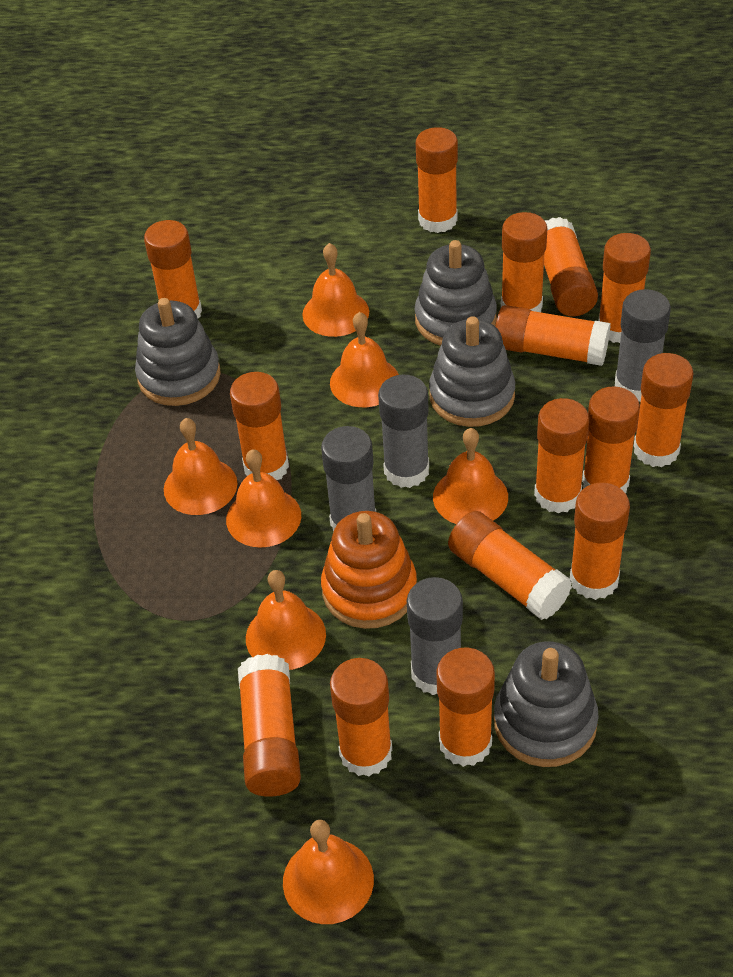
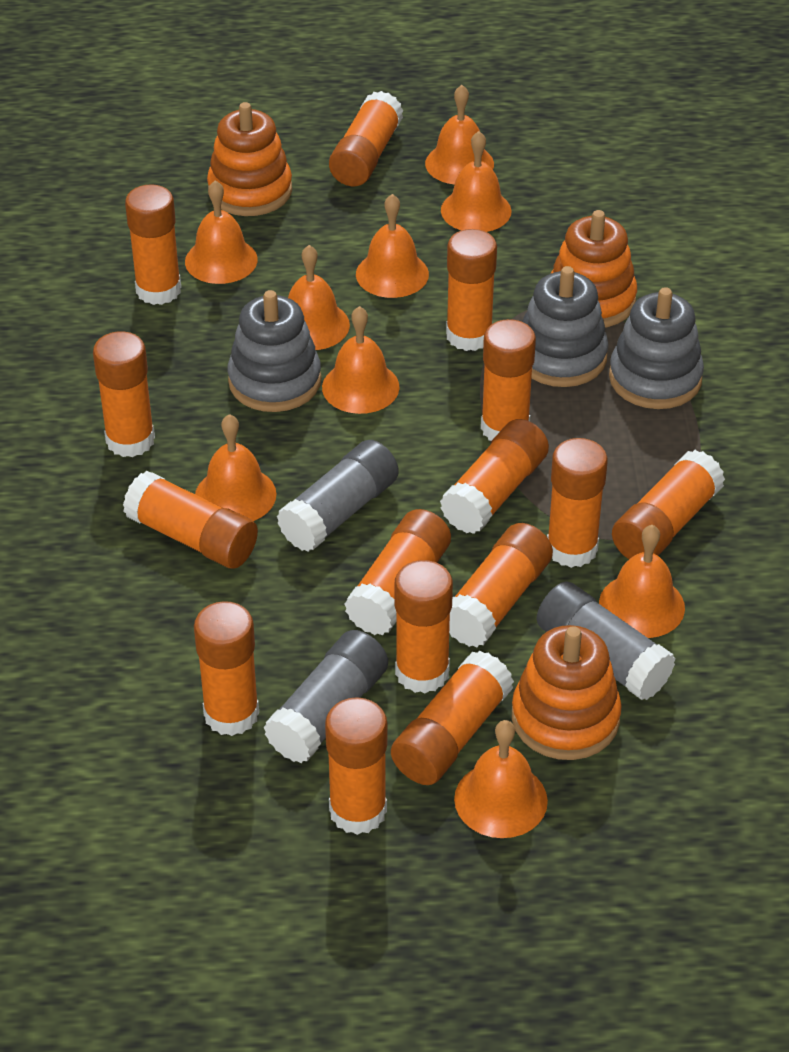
grey glue stick: [321,426,376,532] [378,375,429,488] [407,577,463,695] [615,289,671,402] = 4 -> [263,630,388,763] [277,440,399,552] [536,581,676,700] = 3
grey stacking toy: [135,298,221,406] [415,240,497,346] [429,316,515,427] [494,641,599,767] = 4 -> [228,290,321,412] [522,266,609,387] [609,287,704,409] = 3
orange bell: [164,418,237,515] [226,449,301,548] [246,570,326,670] [283,820,374,924] [302,243,369,337] [330,312,399,407] [433,428,508,524] = 7 -> [185,180,258,284] [195,414,276,521] [288,245,350,350] [322,306,400,414] [356,194,429,298] [425,85,494,185] [441,131,512,232] [454,720,548,838] [599,525,685,638] = 9
orange stacking toy: [321,511,417,629] = 1 -> [207,102,292,216] [512,625,622,760] [551,210,637,328] = 3

